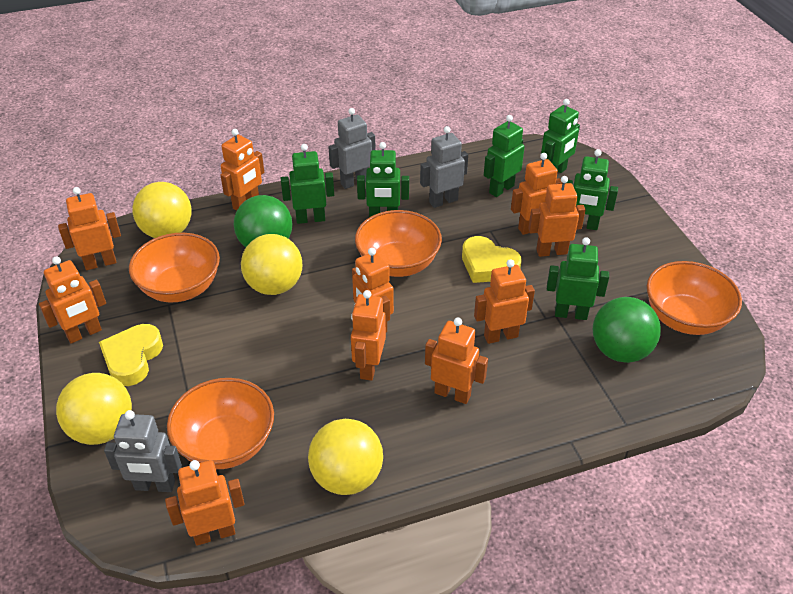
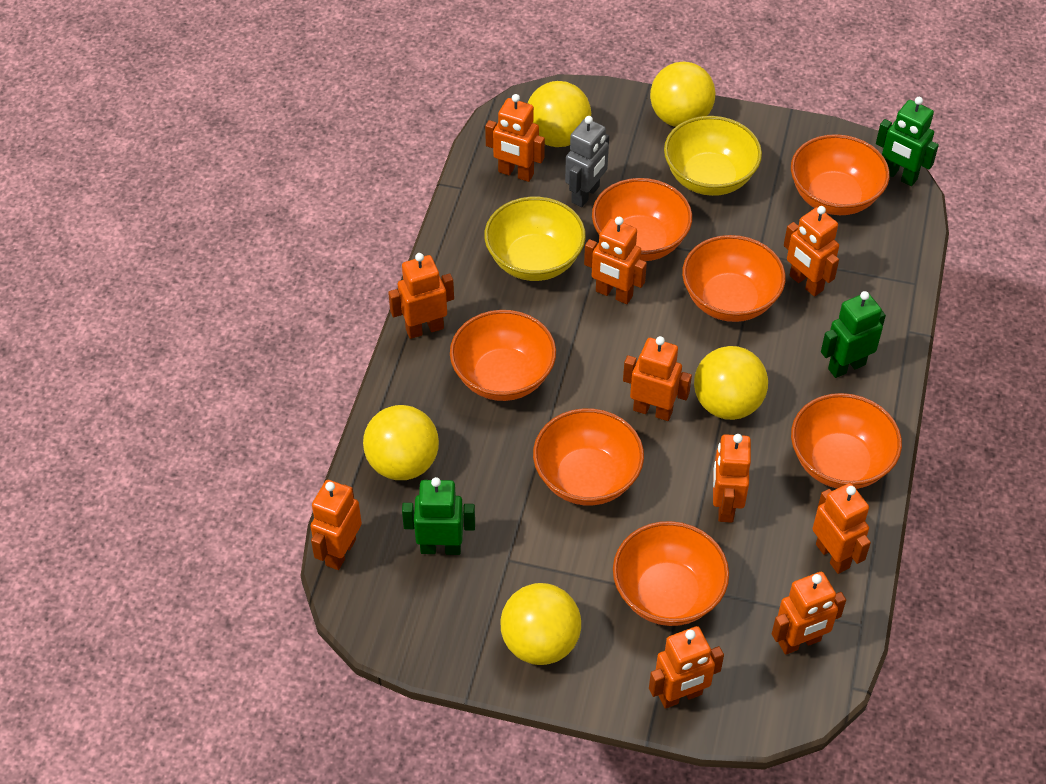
green ball: [234,195,292,247] [593,297,661,363] = 2 -> none = 0
green robot: [281,144,334,224] [357,142,409,217] [484,115,525,197] [541,99,580,173] [547,237,609,320] [567,149,618,230] = 6 -> [402,477,475,555] [821,291,886,378] [876,97,939,186] = 3
grey robot: [104,410,182,492] [329,108,376,189] [420,126,468,208] = 3 -> [565,116,609,207] = 1
orange bowl: [129,233,220,303] [167,378,274,469] [355,210,442,277] [647,261,742,335] = 4 -> [450,310,556,401] [533,408,644,506] [592,178,692,261] [613,521,729,626] [682,235,786,322] [791,134,890,215] [791,393,902,489] = 7
yellow ball: [56,373,132,445] [132,182,192,238] [241,234,302,295] [308,419,383,495] = 4 -> [363,405,439,480] [501,583,581,665] [528,81,591,147] [650,62,715,127] [694,346,768,420] = 5
yellow bowl: none = 0 -> [484,197,586,281] [664,116,762,196] = 2
yellow heart: [99,324,163,386] [462,236,522,283] = 2 -> none = 0

